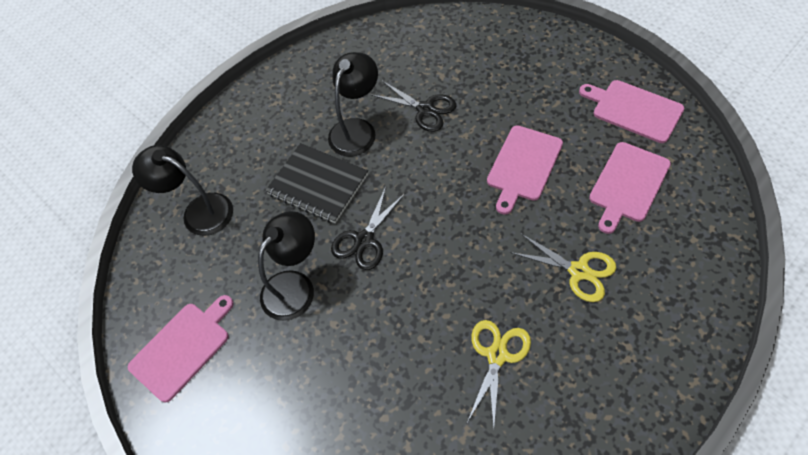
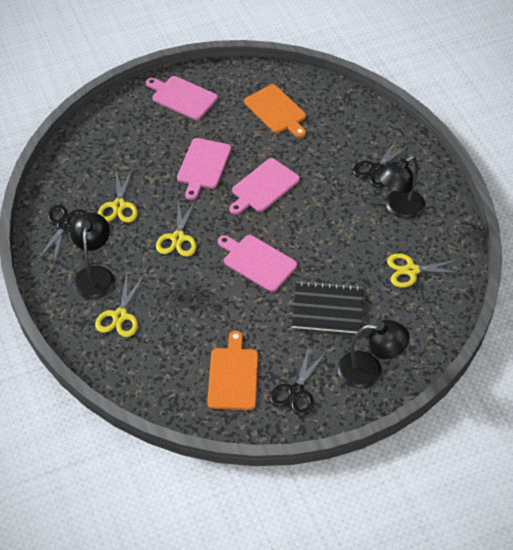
black scissors: [331,187,405,270] [371,80,456,132] = 2 -> [37,205,86,264] [269,346,327,416] [352,139,411,188] = 3
orange cutting board: none = 0 -> [207,331,258,410] [244,85,306,138] = 2
yellow scissors: [467,320,531,428] [510,233,616,302] = 2 -> [95,274,144,337] [98,168,138,223] [156,199,197,257] [387,254,462,288] = 4

